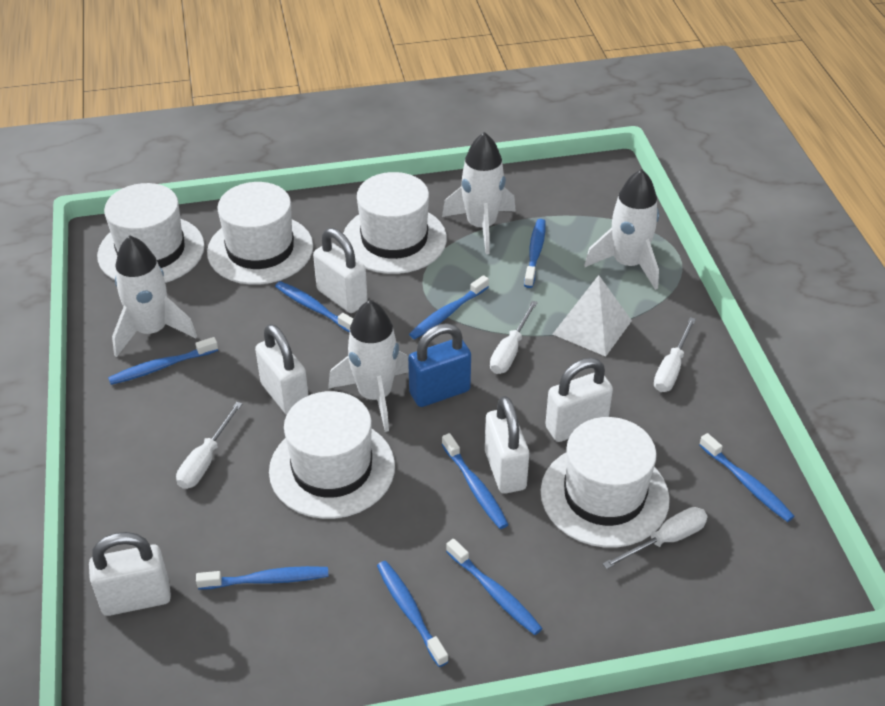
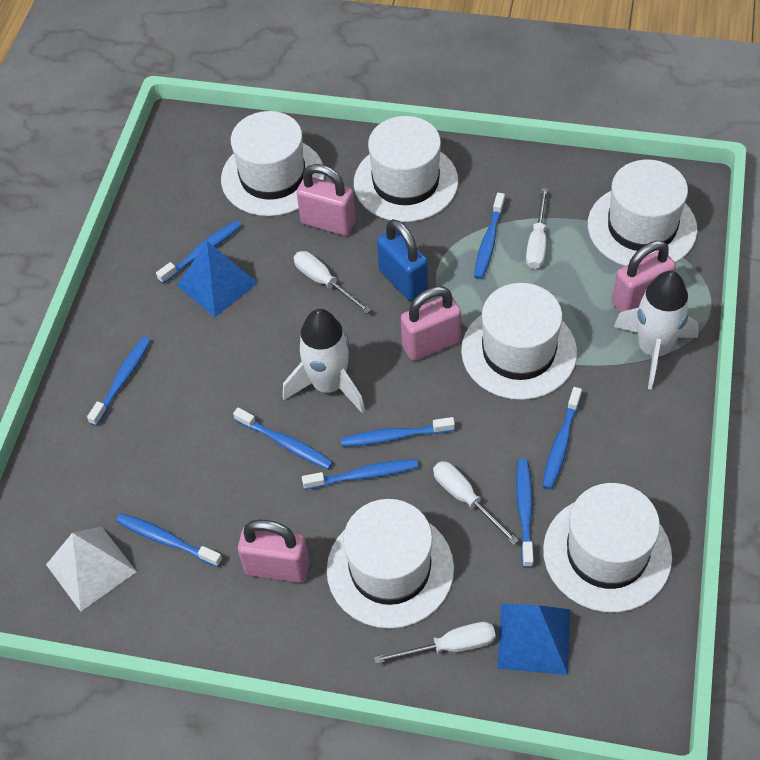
blue pyramid: none = 0 -> [177,241,258,317] [497,604,570,675] = 2
pink padlock: none = 0 -> [238,520,309,583] [297,164,356,236] [401,286,461,361] [612,241,676,313] = 4
white hat: [97,183,205,283] [207,182,313,285] [269,391,395,519] [343,172,447,274] [541,417,670,548] = 5 -> [221,111,325,216] [327,499,454,628] [354,116,458,222] [461,283,577,400] [543,483,672,612] [588,159,697,266] = 6
white padlock: [89,532,171,616] [255,324,309,415] [313,228,368,313] [485,396,529,494] [545,358,613,442] = 5 -> none = 0
white rocket: [112,235,197,357] [328,300,409,432] [442,132,516,254] [584,169,659,290] = 4 -> [283,309,365,414] [614,271,699,390] = 2

